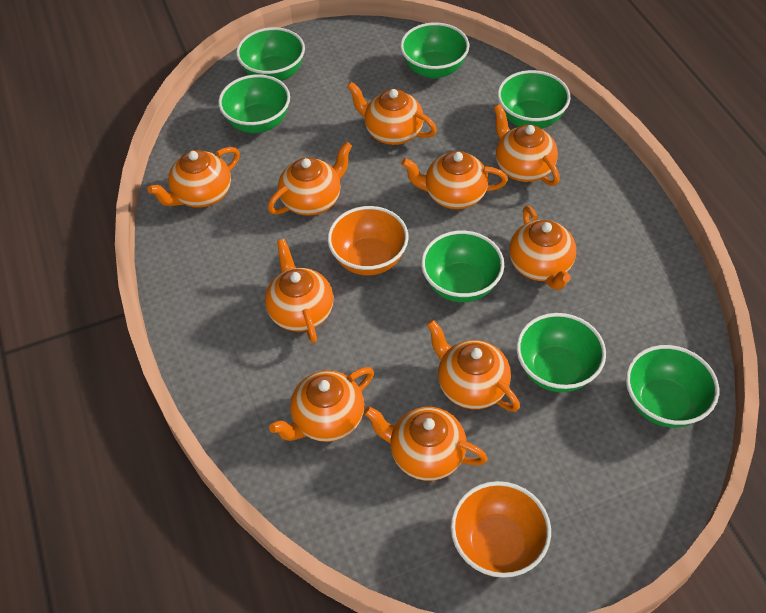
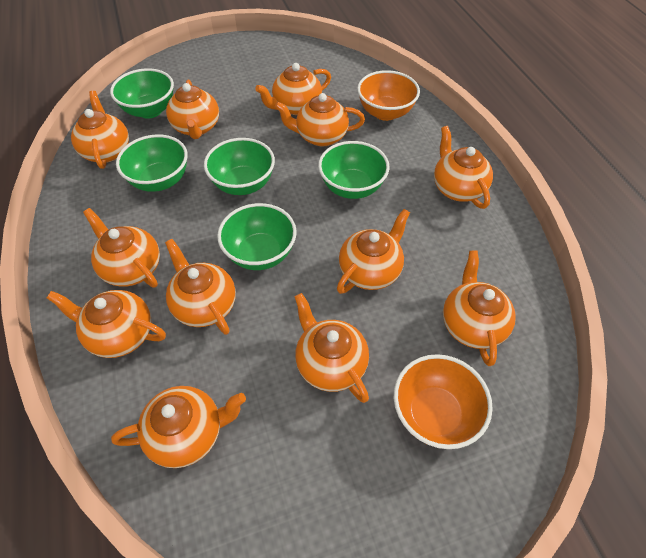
green bowl: [218,74,290,133] [236,27,305,81] [400,23,469,78] [421,231,504,302] [497,70,571,129] [516,313,606,392] [626,345,719,428] = 7 -> [110,68,174,119] [116,134,188,192] [204,138,275,195] [217,203,297,270] [318,141,390,199] = 5
orange teapot: [148,147,240,208] [265,239,333,343] [268,142,352,216] [269,367,374,442] [347,82,437,145] [364,406,488,481] [401,151,508,209] [427,320,520,412] [494,104,560,186] [509,206,576,290] = 10 -> [47,290,166,358] [71,91,129,169] [83,208,160,288] [111,386,246,468] [165,239,236,335] [166,80,219,139] [255,63,331,115] [275,93,365,147] [295,293,369,403] [337,209,410,294] [434,126,493,209] [443,251,516,366] = 12

